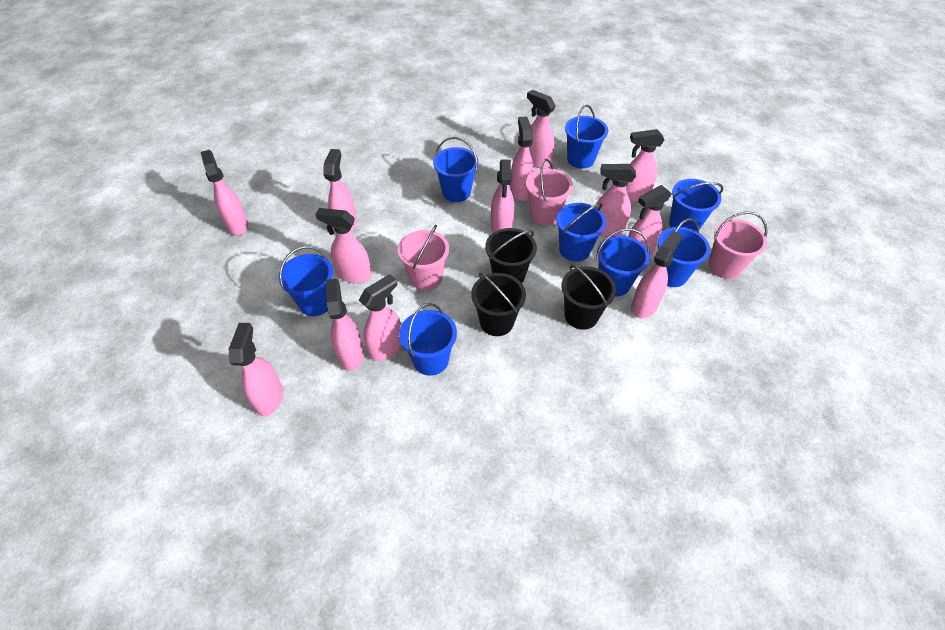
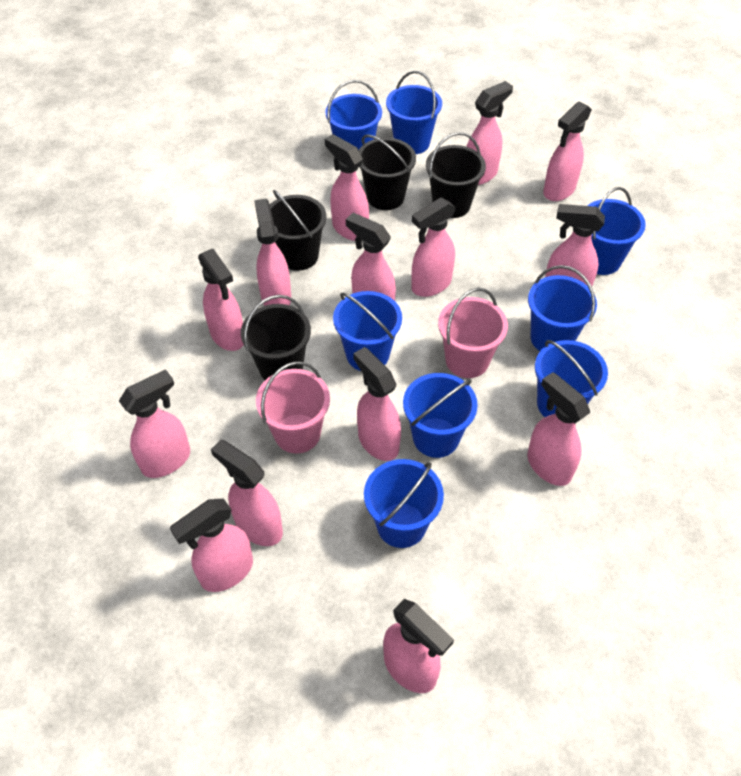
black bucket: [471,273,526,336] [485,228,537,283] [561,265,616,330] = 3 -> [241,295,311,380] [270,190,327,271] [359,134,416,210] [426,132,486,218] = 4
pink bucket: [398,225,449,291] [526,159,573,225] [709,211,768,279] = 3 -> [256,361,330,454] [438,288,508,378] = 2
pink spray bottle: [201,150,248,235] [229,323,283,416] [315,208,372,284] [323,149,357,232] [326,278,364,371] [359,274,402,361] [491,160,514,233] [510,116,534,201] [527,90,555,169] [596,164,636,237] [626,129,664,203] [628,185,672,256] [631,231,682,319] = 13 -> [119,369,190,478] [170,499,253,592] [198,249,244,351] [211,440,283,546] [254,199,291,306] [325,134,369,241] [346,213,396,301] [353,347,401,461] [383,599,454,693] [411,197,456,297] [466,81,513,185] [527,372,590,486] [543,101,592,201] [545,204,605,286] = 14

